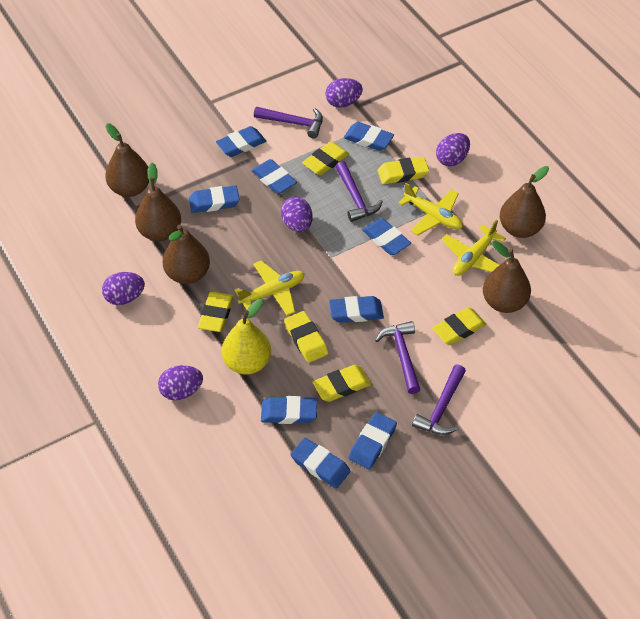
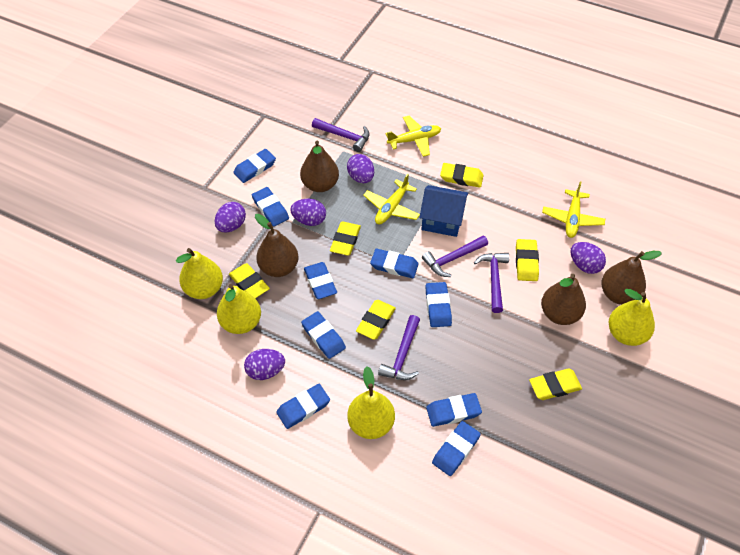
blue house: none = 0 -> [419,185,469,237] = 1
brown pear: [105,123,149,197] [135,163,181,241] [163,225,210,284] [483,241,531,313] [500,166,549,238] = 5 -> [255,214,299,277] [300,141,339,192] [541,274,586,325] [601,251,662,305] = 4
yellow pear: [222,299,271,375] = 1 -> [176,248,223,299] [217,284,261,334] [347,366,395,439] [608,289,655,346] = 4

